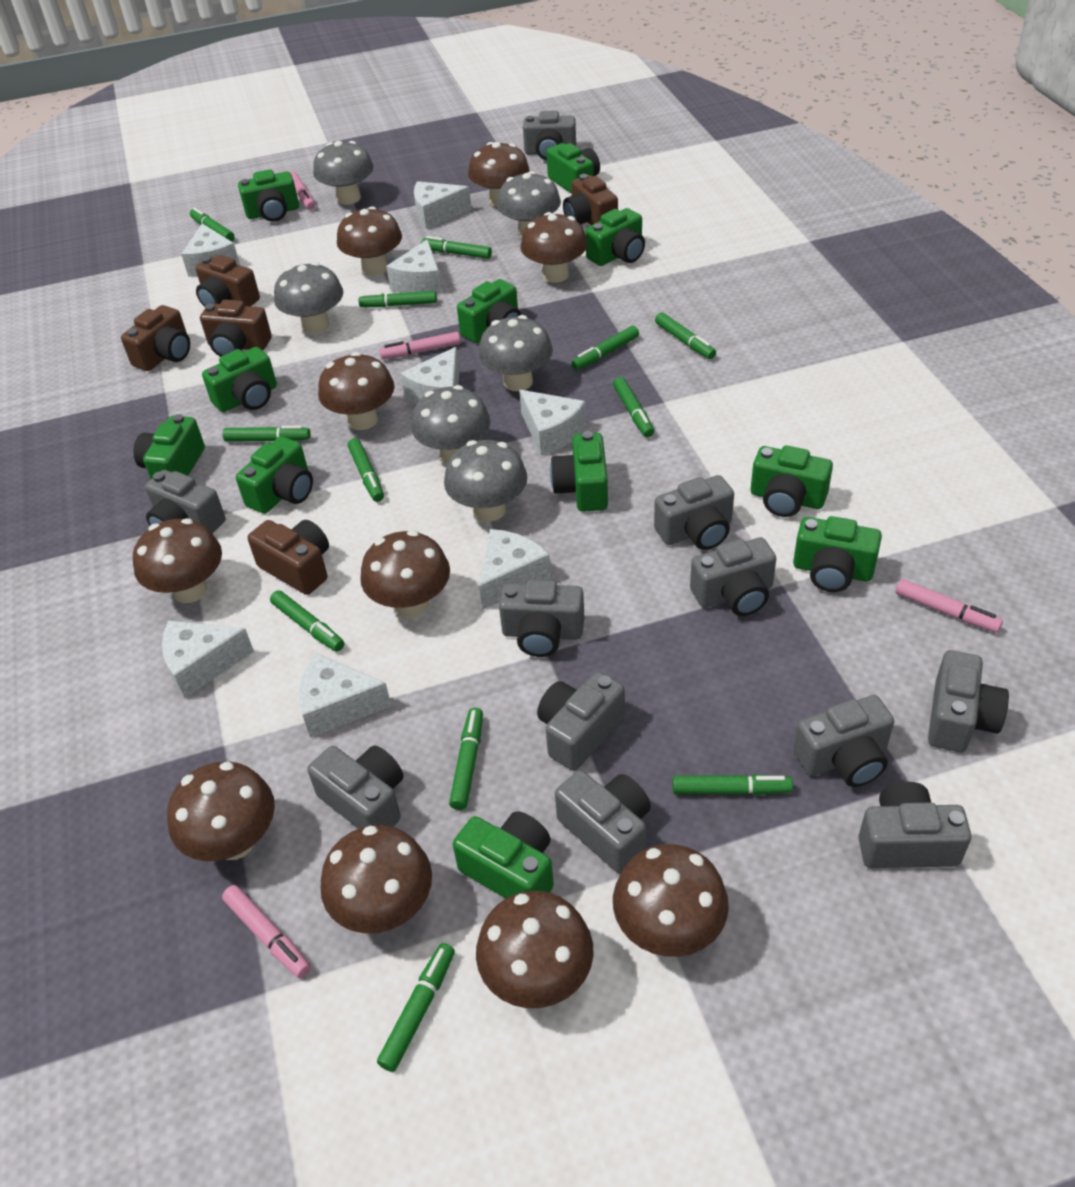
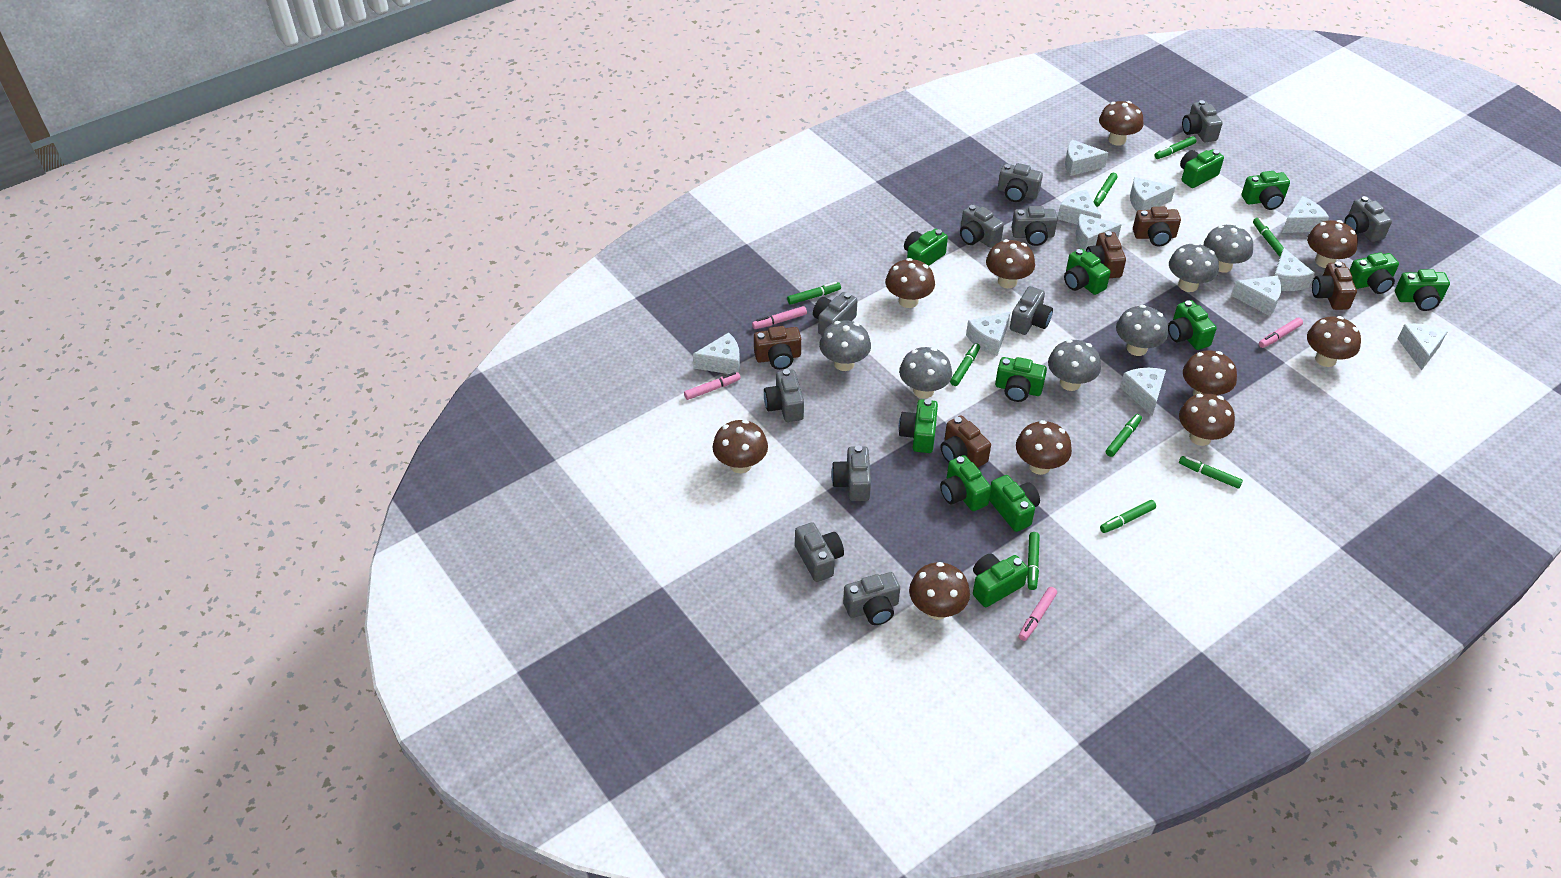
green camera: [133,414,205,479] [202,347,277,412] [236,436,313,514] [238,169,299,222] [453,811,554,898] [457,279,521,343] [546,143,600,194] [550,431,608,512] [585,208,645,266] [751,445,833,517] [793,516,882,592] = 11 -> [899,399,938,453] [904,229,948,266] [940,455,991,511] [973,554,1028,607] [989,475,1040,532] [995,357,1047,402] [1064,249,1111,295] [1168,300,1217,350] [1180,149,1224,188] [1242,171,1290,210] [1350,252,1399,294] [1395,269,1450,311] = 12
green marker: [190,208,235,242] [222,426,311,442] [270,590,344,652] [347,438,384,502] [359,291,437,307] [377,943,455,1072] [421,236,492,259] [449,708,483,810] [571,326,639,370] [613,377,654,437] [655,312,716,359] [673,774,793,795] = 12 -> [787,282,841,305] [950,343,980,386] [1027,532,1040,590] [1093,173,1118,207] [1100,500,1156,533] [1106,414,1142,457] [1155,136,1196,159] [1179,456,1243,489] [1253,218,1284,256] = 9
white cheese: [162,620,254,698] [181,224,240,277] [299,653,391,738] [386,239,442,294] [400,347,459,404] [414,181,472,229] [479,529,551,610] [519,390,586,455] = 8 -> [693,332,740,374] [966,312,1010,356] [1058,190,1101,224] [1065,139,1108,176] [1076,214,1122,251] [1120,368,1166,416] [1130,177,1175,211] [1231,276,1282,316] [1274,248,1314,291] [1282,196,1329,233] [1398,324,1448,370] = 11

